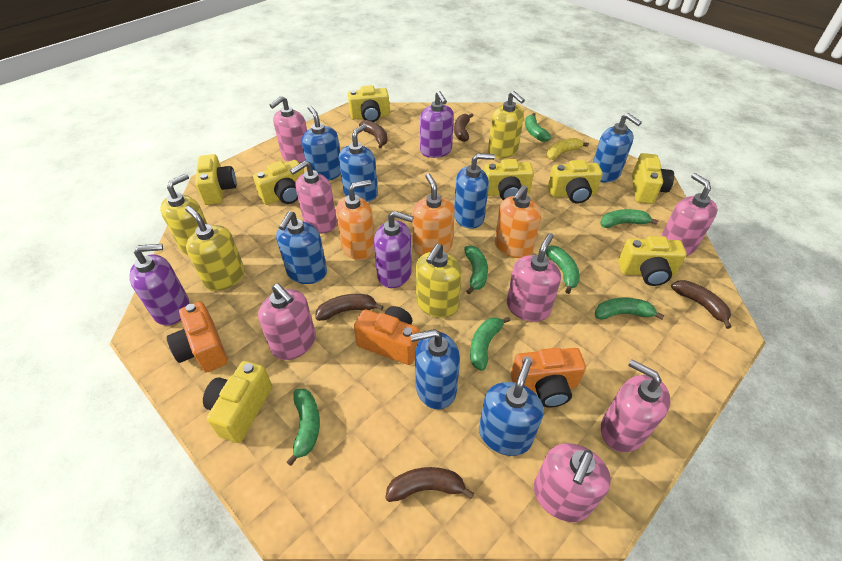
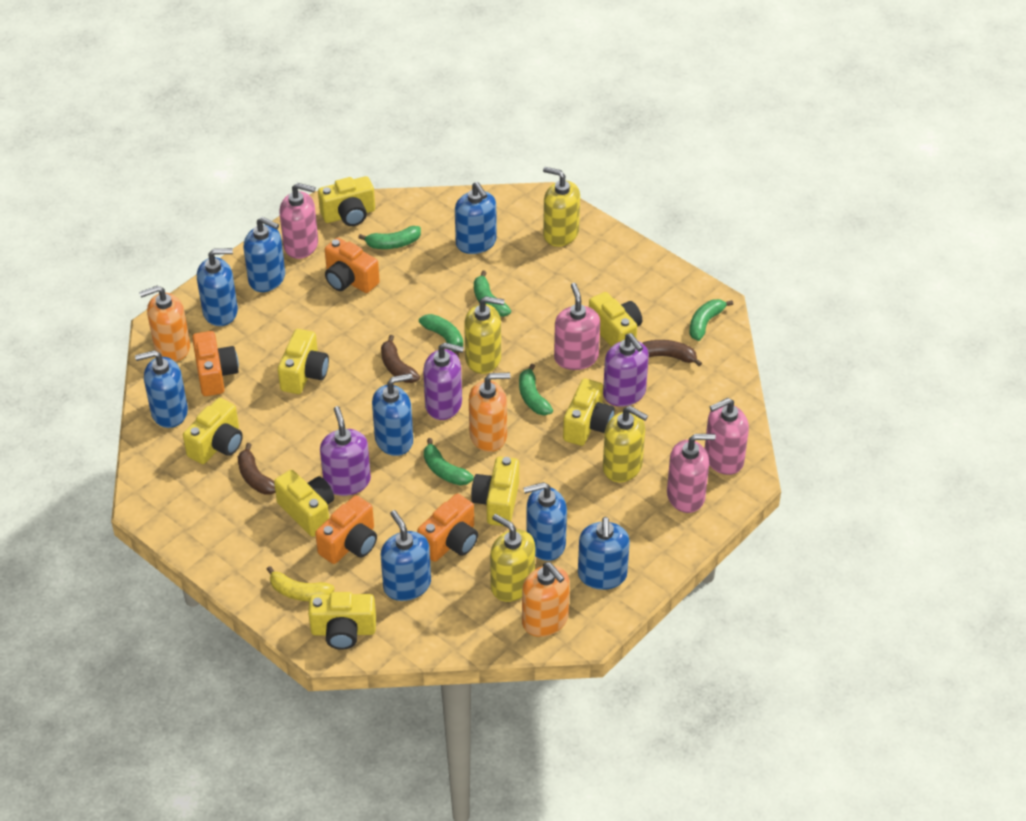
blue soap dispenser: [276,211,327,284] [302,106,341,181] [339,124,378,202] [410,329,460,410] [454,153,495,229] [479,359,544,456] [593,113,642,183] = 7 -> [135,350,188,428] [197,248,238,326] [243,217,285,292] [372,373,413,456] [381,510,431,601] [455,182,497,254] [523,482,567,561] [578,517,630,590] = 8
brown banana: [315,294,384,321] [359,120,388,148] [385,467,474,502] [454,113,473,142] [671,280,731,329] = 5 -> [238,443,275,495] [381,335,420,383] [643,340,702,366] = 3
green banana: [287,389,320,466] [464,246,488,294] [470,317,511,371] [525,113,551,142] [546,245,580,294] [595,298,665,320] [600,209,658,228] = 7 -> [358,226,421,249] [419,314,463,357] [424,438,474,486] [474,271,511,317] [519,364,553,415] [689,299,733,341] = 6
orange camera: [167,301,228,373] [354,306,420,365] [511,348,586,408] = 3 -> [192,331,239,396] [315,495,377,564] [325,238,380,293] [417,494,478,562] = 4
pink soap dispenser: [258,284,316,360] [270,96,307,163] [290,161,337,234] [507,233,561,322] [534,443,611,522] [601,359,670,452] [661,173,717,256] = 7 -> [280,183,318,259] [554,283,600,370] [667,434,716,513] [705,398,749,475] = 4

